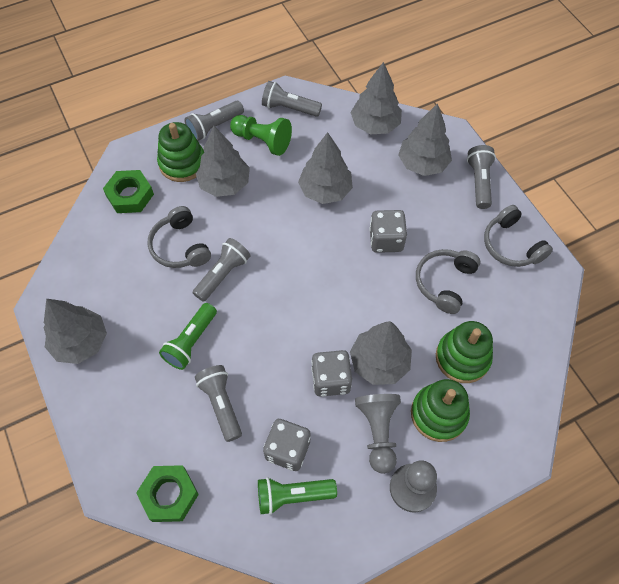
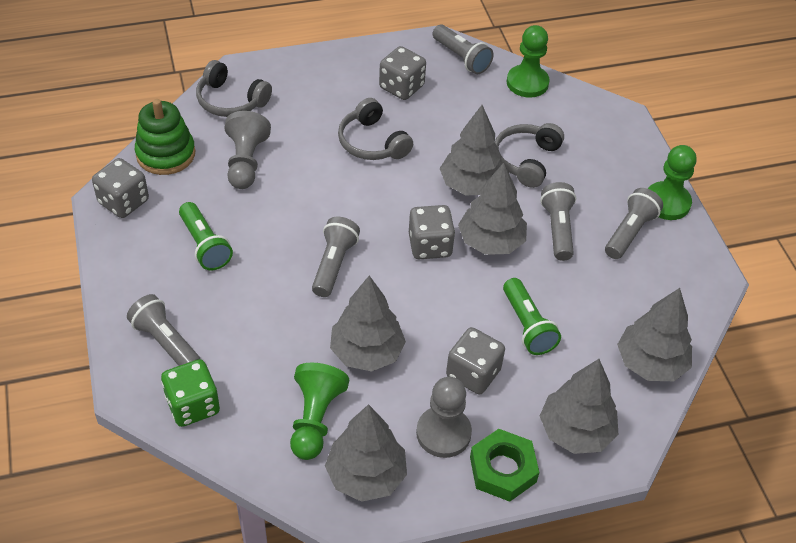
green dice: none = 0 -> [161,359,220,427] = 1
green nut: [103,170,154,213] [136,465,199,522] = 2 -> [470,429,539,502] = 1
green pawn: [230,115,292,156] = 1 -> [290,363,349,460] [507,25,550,98] [648,145,697,220] = 3
green stacking toy: [157,122,204,182] [411,379,470,442] [436,321,493,383] = 3 -> [135,99,195,175] = 1
grey dice: [263,419,310,471] [311,350,352,397] [369,210,407,253] = 3 -> [92,158,149,218] [379,46,426,100] [409,205,455,259] [446,327,505,394] = 4

